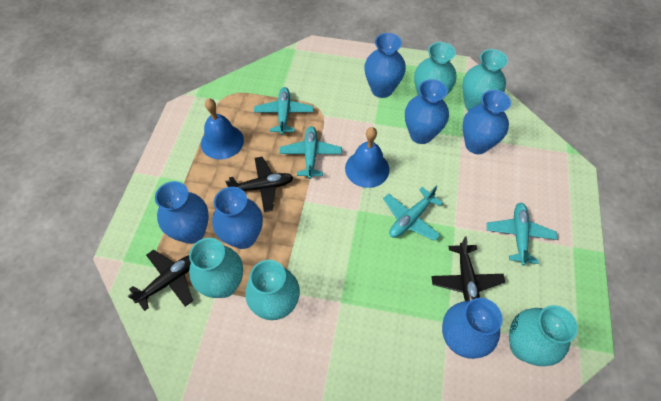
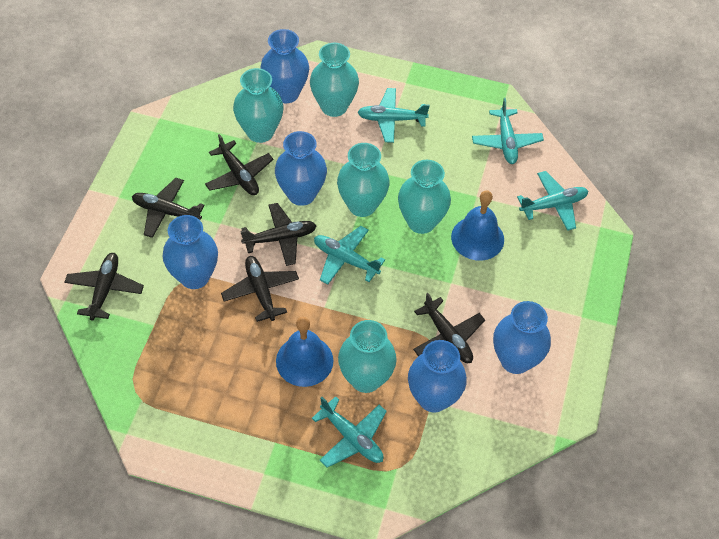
black plane: [128,250,193,311] [225,157,293,212] [431,236,505,301] = 3 -> [64,253,144,321] [132,178,205,238] [205,134,273,195] [221,256,299,322] [240,203,317,266] [413,293,485,363] = 6
blue vase: [155,181,209,244] [212,187,263,249] [364,33,406,98] [405,79,449,144] [442,298,503,359] [463,90,511,154] = 6 -> [163,215,218,289] [260,29,309,103] [275,131,327,206] [408,340,467,413] [493,301,551,374] = 5
turquoise plane: [254,87,313,135] [279,126,342,179] [383,186,443,241] [487,203,557,265] = 4 -> [312,396,387,468] [314,226,385,285] [357,88,430,143] [472,98,544,164] [517,171,588,231] = 5

